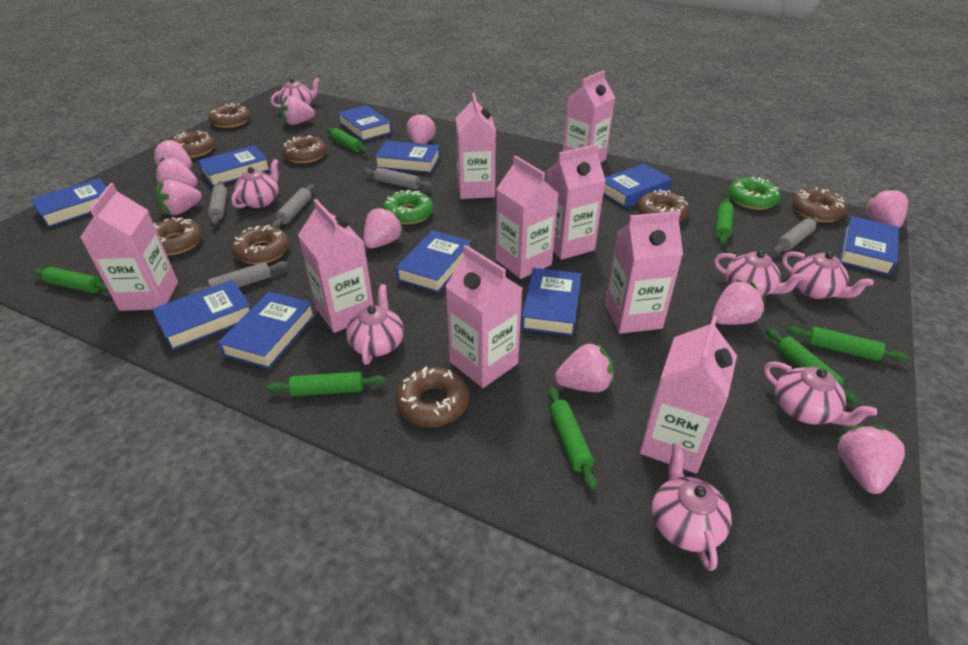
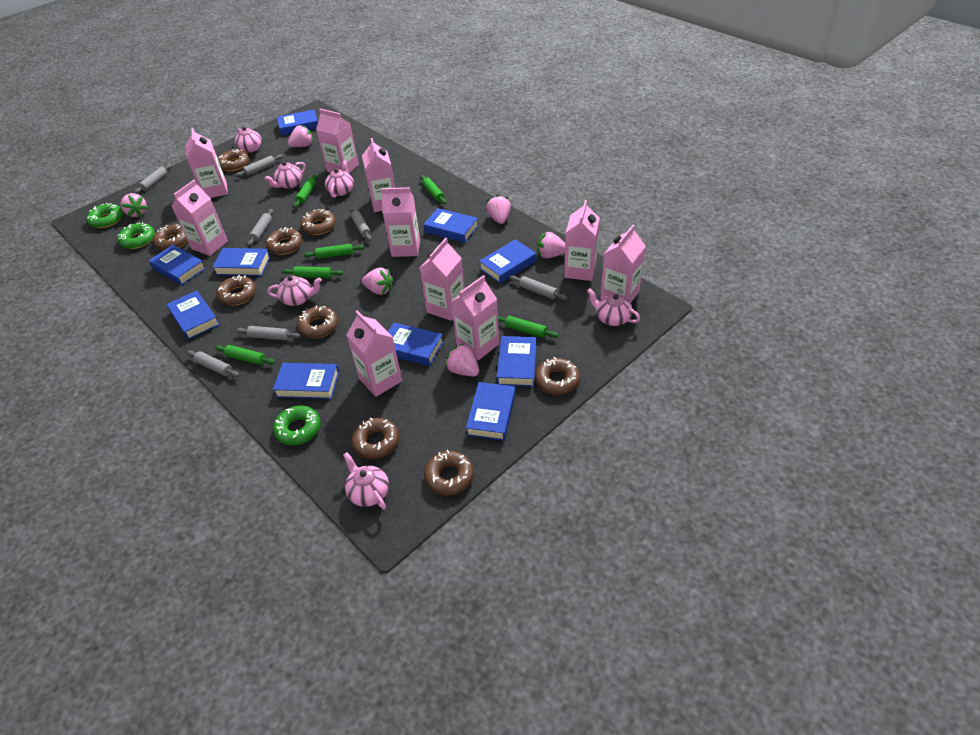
brown donut: [154,217,202,255] [172,130,215,158] [208,103,250,128] [232,225,289,264] [282,135,327,163] [396,367,469,427] [637,189,689,222] [792,188,847,222] = 8 -> [153,224,187,250] [216,275,256,306] [218,149,249,171] [265,227,303,255] [297,306,338,338] [300,209,336,235] [351,418,399,459] [424,450,474,496] [535,357,580,395] = 9
green donut: [383,190,434,225] [728,177,781,210] = 2 -> [87,203,123,228] [117,222,155,249] [273,406,321,445] = 3
green rolling pin: [32,267,109,293] [266,372,386,396] [326,127,368,153] [548,387,597,490] [715,198,734,244] [766,328,858,405] [786,326,908,361] = 7 -> [215,345,275,365] [282,266,343,278] [294,174,317,208] [304,244,365,259] [420,175,446,204] [498,316,559,338] = 6
grey rolling pin: [189,261,288,295] [208,181,227,225] [272,184,314,228] [363,168,432,189] [773,217,819,254] = 5 -> [134,164,172,194] [187,350,240,377] [235,154,283,177] [236,326,301,340] [248,209,273,246] [351,208,372,241] [510,275,568,300] = 7
pink carton: [80,183,178,311] [298,199,374,333] [445,245,522,388] [456,93,496,199] [496,156,558,279] [546,144,606,260] [563,70,615,163] [605,211,683,334] [640,315,737,473] = 9 -> [171,180,228,256] [185,128,228,198] [316,109,359,174] [346,310,402,397] [362,138,395,212] [381,187,420,257] [420,238,465,321] [451,275,499,360] [564,200,600,281] [600,225,646,303] = 10
pink strawberry: [152,139,192,169] [154,157,198,187] [156,179,202,215] [281,96,315,125] [364,206,404,248] [407,112,436,144] [555,341,614,392] [712,279,767,325] [837,425,905,494] [864,187,908,228] = 10 -> [121,193,148,217] [288,124,313,147] [362,267,394,295] [445,343,479,376] [486,195,511,224] [537,232,565,258] = 6
pink teapot: [231,159,279,208] [271,78,320,108] [346,284,404,365] [652,443,732,571] [714,250,806,296] [764,361,877,426] [782,251,874,299] = 7 -> [235,127,262,153] [264,161,306,189] [267,276,322,306] [325,160,354,198] [343,452,389,510] [587,288,640,326] = 6

